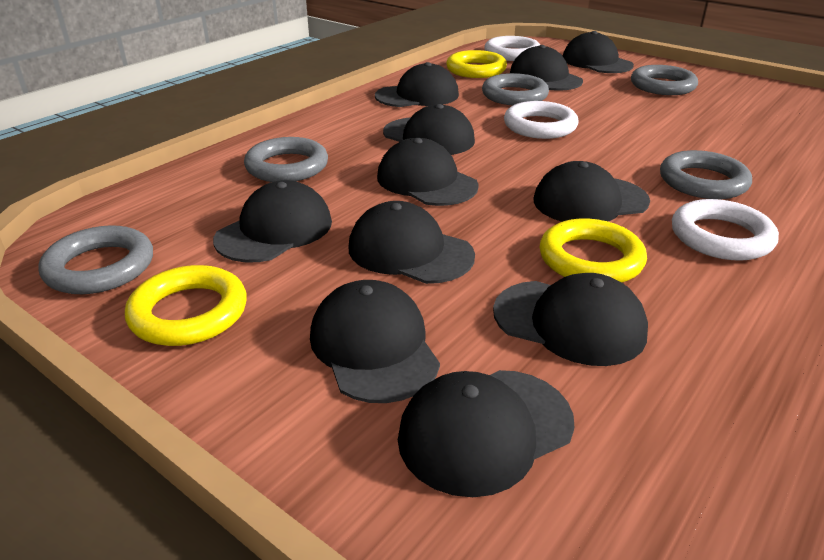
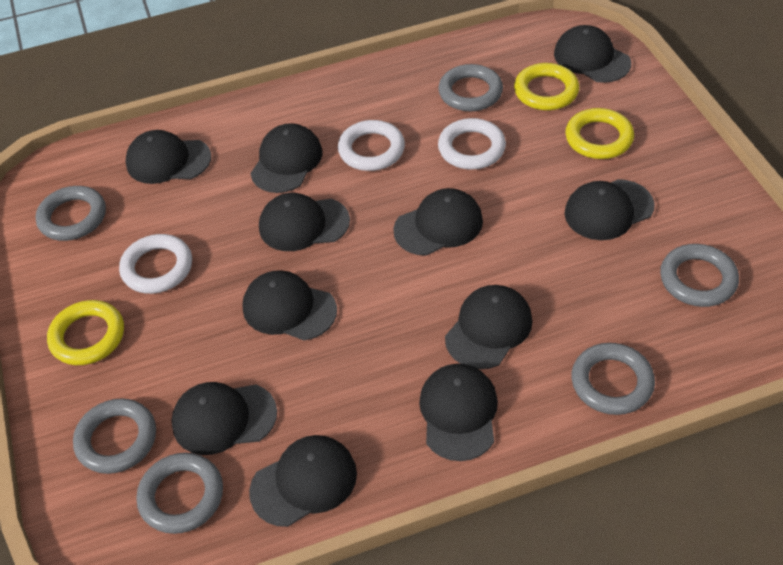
grey ring: [38,225,153,294] [244,137,328,182] [482,73,549,105] [631,65,698,95] [660,150,752,199] = 5 -> [36,186,106,241] [73,398,156,474] [136,453,223,534] [438,64,503,111] [571,343,655,415] [660,244,739,307] = 6

